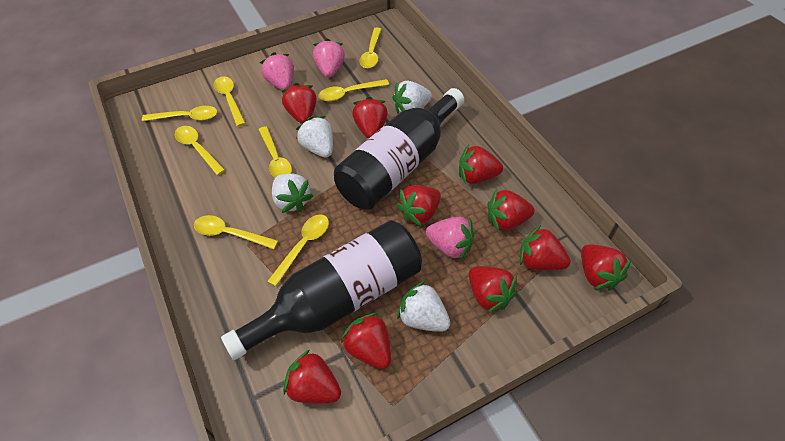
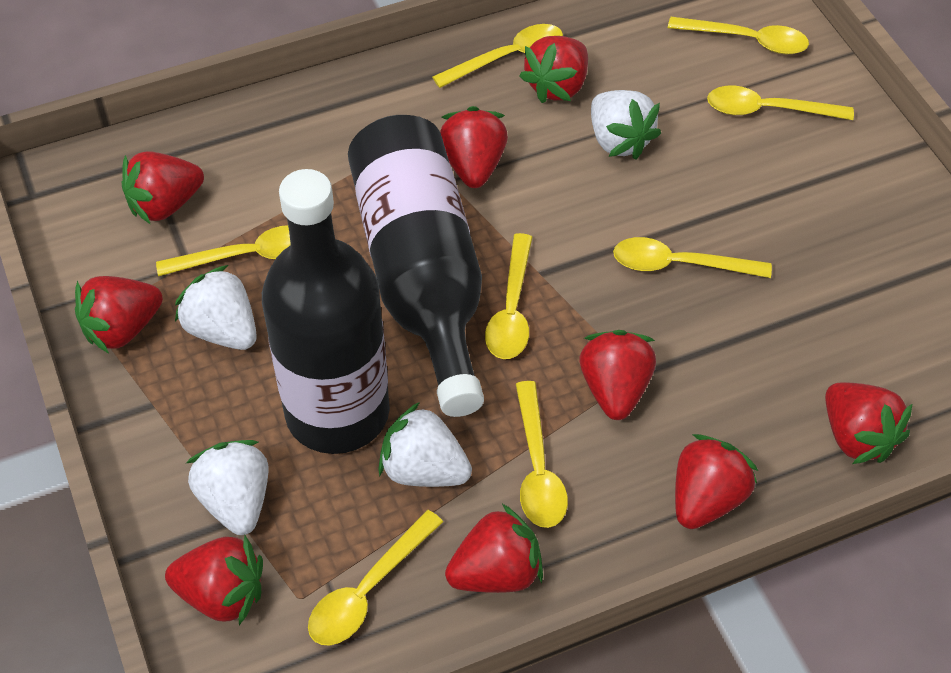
pink strawberry: [260,52,294,90] [313,38,345,78] [426,217,474,260] = 3 -> none = 0
red strawberry: [281,83,317,124] [283,350,341,404] [341,313,391,369] [352,97,388,139] [396,185,441,226] [459,144,503,184] [469,266,517,313] [487,189,535,231] [520,225,571,270] [581,244,631,290] = 10 -> [75,276,163,354] [122,151,204,224] [165,535,263,625] [440,106,508,188] [445,504,543,593] [520,36,588,103] [580,330,656,420] [675,434,758,529] [825,382,913,464] = 9

